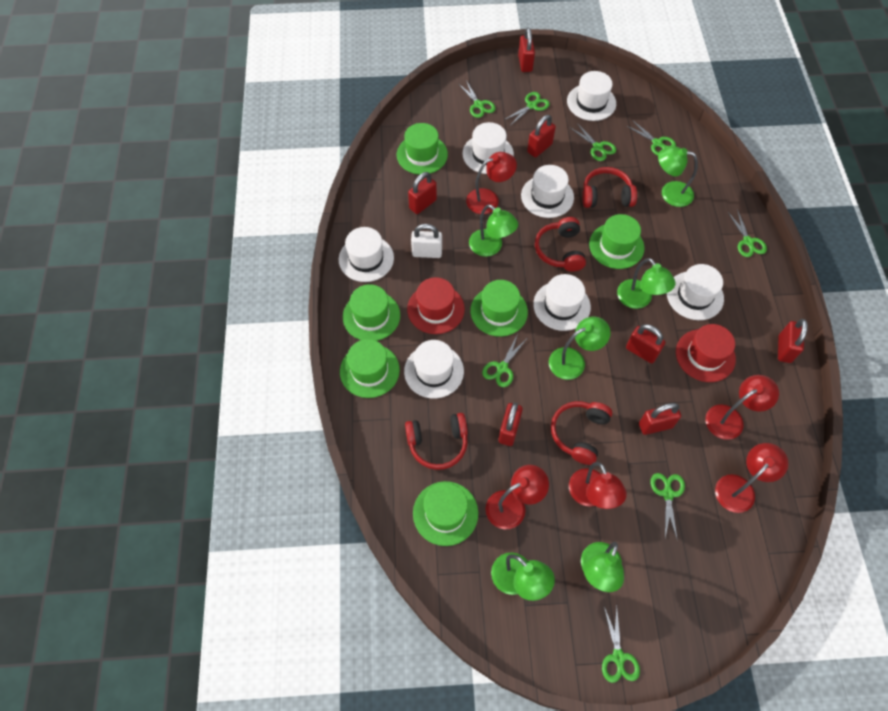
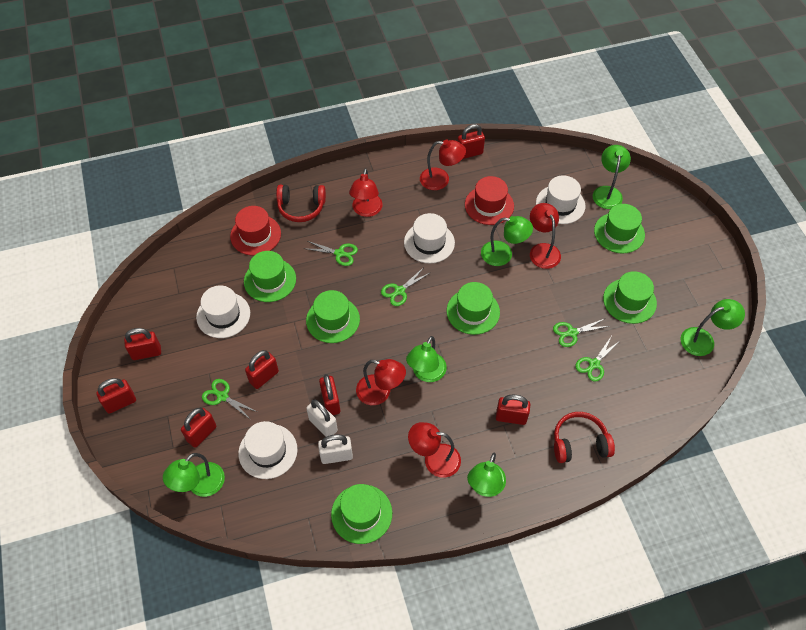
green scissors: [459,80,496,118] [482,334,526,387] [504,92,550,126] [571,123,616,161] [602,604,640,683] [627,120,676,156] [651,473,685,538] [728,209,767,257] = 8 -> [202,379,257,420] [307,241,358,266] [381,268,430,306] [553,318,610,347] [575,337,621,382] = 5
red headphones: [405,413,468,470] [535,217,586,271] [551,401,612,465] [582,167,637,208] = 4 -> [276,185,326,222] [554,412,615,463] = 2
white hat: [339,227,394,282] [404,340,464,399] [462,122,514,174] [521,165,574,218] [533,274,591,331] [567,71,616,121] [667,264,724,320] = 7 -> [196,285,250,338] [238,421,298,479] [404,213,455,264] [536,175,585,224] = 4
white padlock: [411,224,442,258] = 1 -> [306,400,338,437] [318,434,353,464] = 2

